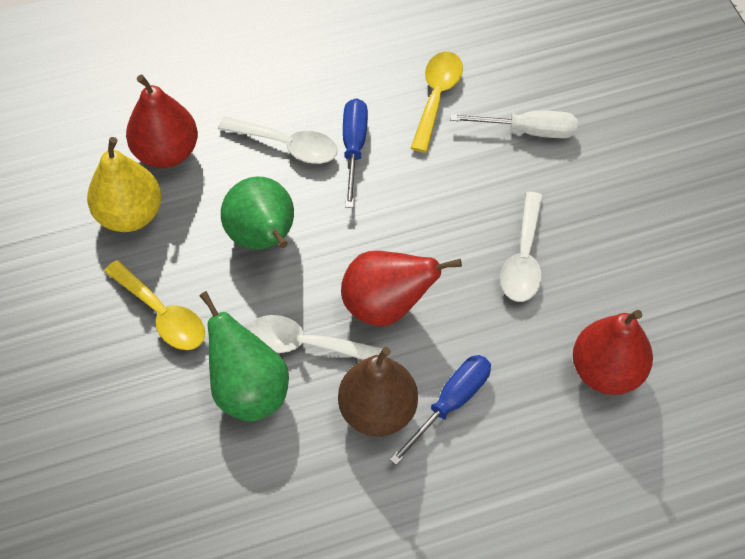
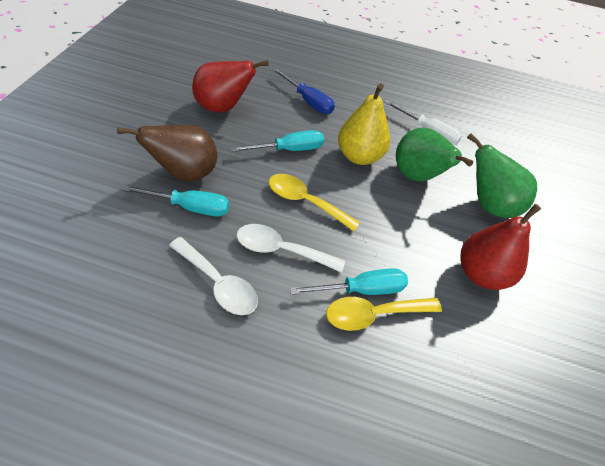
blue screwdriver: [343,98,368,208] [389,355,491,465] = 2 -> [273,68,335,114] = 1
red pear: [126,75,198,168] [341,251,462,326] [573,310,653,395] = 3 -> [192,60,269,113] [460,204,541,290] = 2
turquoise screwdriver: none = 0 -> [121,185,229,217] [230,130,324,152] [290,268,408,295] = 3
white spoon: [218,116,338,164] [247,315,382,360] [500,192,543,302] = 3 -> [169,237,258,315] [236,224,345,273] = 2

